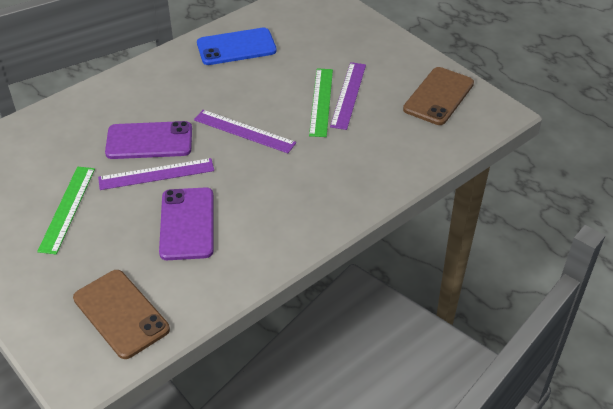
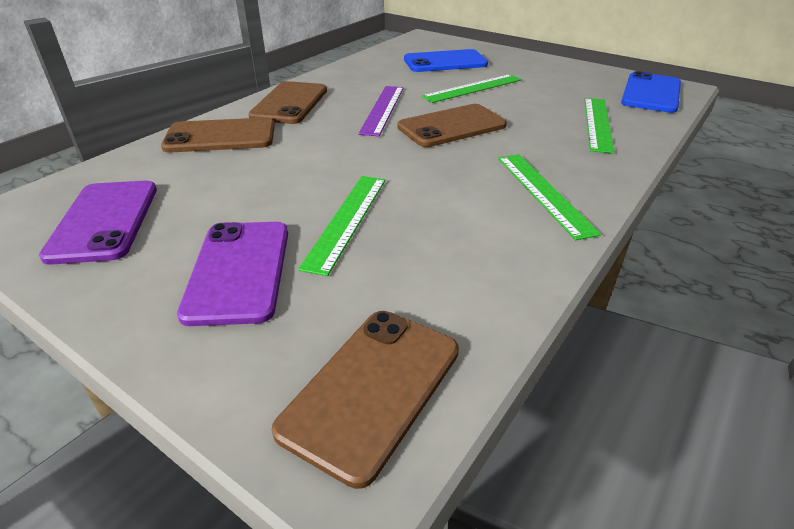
blue phone: [197,28,277,65] = 1 -> [404,49,488,72] [621,71,681,113] = 2
brown phone: [73,270,170,359] [403,67,474,125] = 2 -> [161,117,275,153] [248,81,327,124] [272,311,459,489] [397,104,507,147] = 4
green ruler: [37,167,95,254] [309,68,333,137] = 2 -> [298,176,386,276] [422,74,522,103] [498,154,601,240] [585,98,615,154] = 4
purple ruler: [98,158,214,190] [194,110,296,153] [330,62,366,130] = 3 -> [358,86,403,136] = 1

